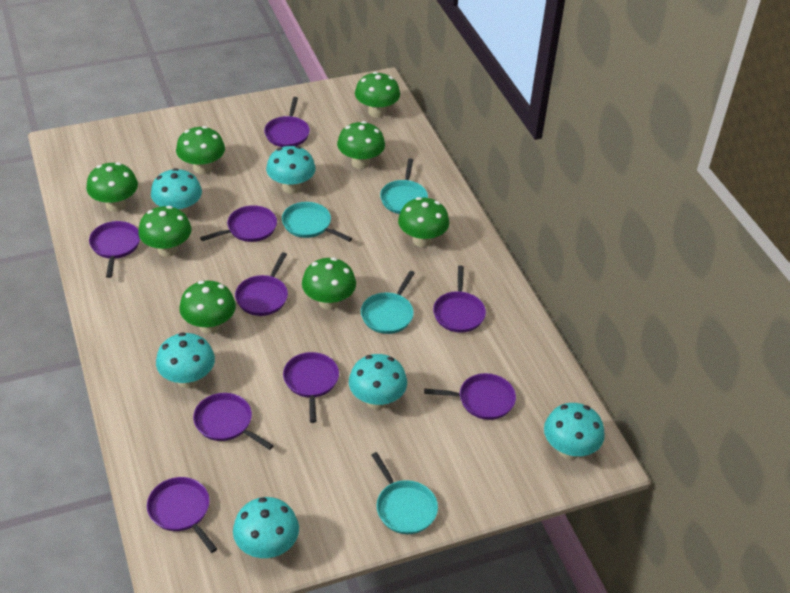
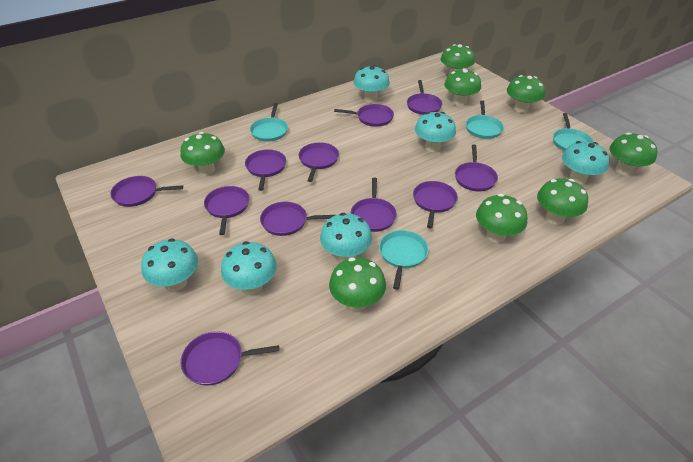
purple pan: [89,221,140,278] [147,477,217,553] [193,393,274,450] [200,205,277,242] [235,252,288,316] [264,97,310,147] [283,352,339,423] [424,373,516,420] [433,266,486,333] = 9 -> [110,176,183,207] [181,331,279,386] [204,186,249,235] [245,149,286,191] [260,201,335,236] [299,142,339,182] [334,104,394,127] [351,177,397,232] [407,80,442,115] [413,181,458,228] [455,144,498,191] = 11

